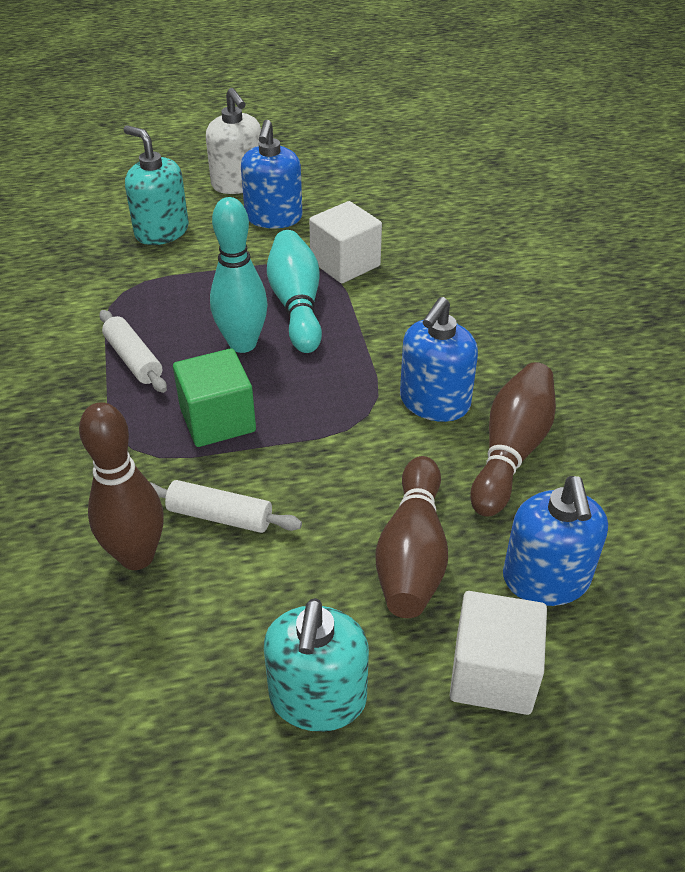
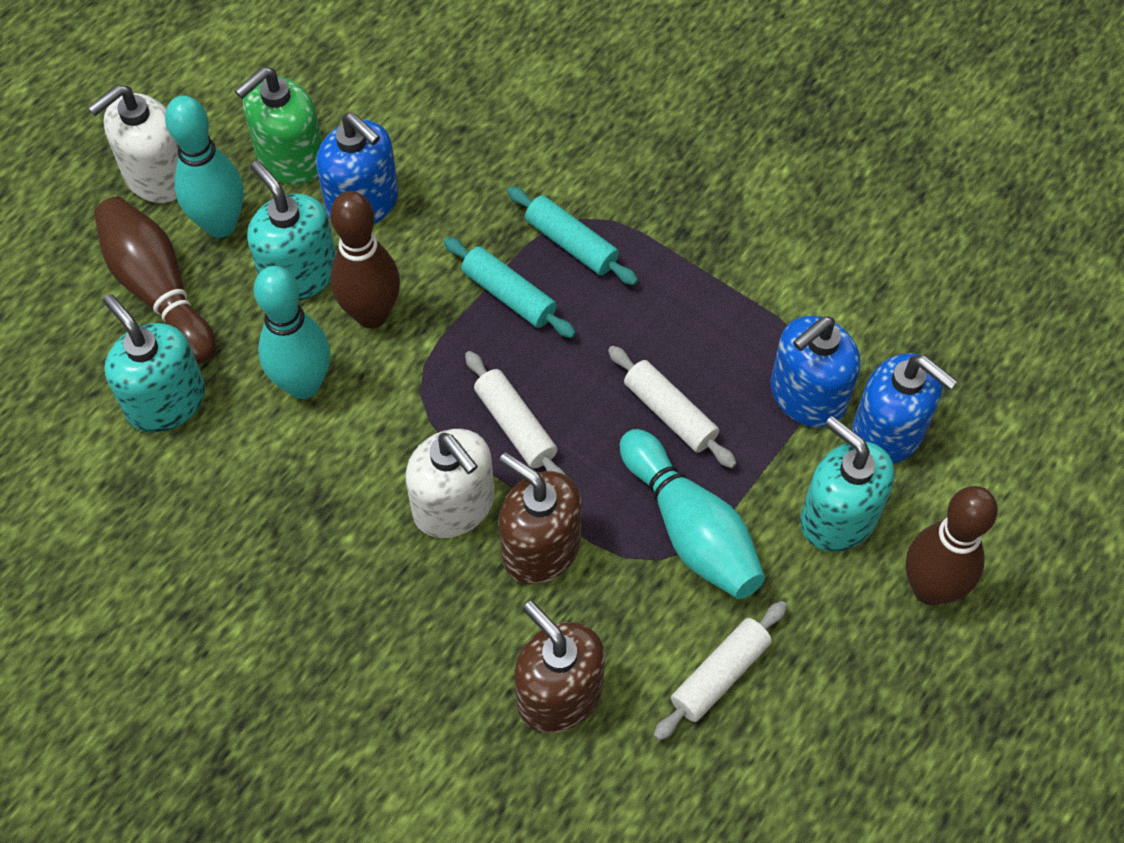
brown soap dispenser: none = 0 -> [499,452,582,584] [514,601,605,733] = 2
green cube: [173,348,256,447] = 1 -> none = 0
green soap dispenser: none = 0 -> [235,67,322,185] = 1
turquoise bowling pin: [210,197,268,353] [267,230,322,353] = 2 -> [165,95,244,238] [254,266,330,399] [620,429,765,599] = 3
turquoise rolling pin: none = 0 -> [443,237,576,338] [507,186,638,285] = 2
turquoise soap dispenser: [124,125,189,245] [264,598,369,732] = 2 -> [103,294,205,433] [247,160,336,301] [800,416,894,552] = 3
white cube: [309,201,382,283] [450,591,547,715] = 2 -> none = 0
white rolling pin: [99,310,167,393] [150,480,302,533] = 2 -> [465,351,566,475] [608,346,737,468] [653,601,787,741] = 3
white soap dispenser: [206,88,261,194] = 1 -> [88,85,178,203] [405,429,494,538] = 2

